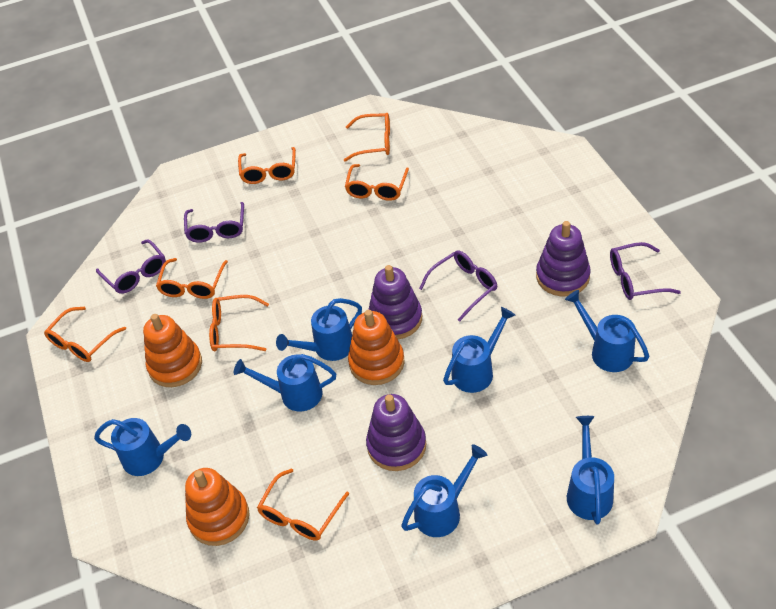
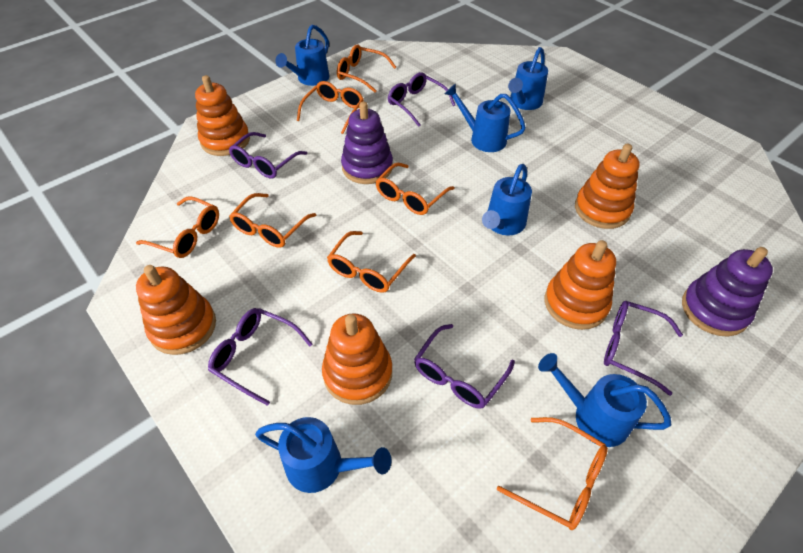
blue watering can: [94,418,191,476] [234,354,336,412] [276,298,362,361] [401,444,487,537] [443,307,515,393] [565,290,649,372] [567,416,614,525] = 7 -> [255,417,391,493] [275,25,329,86] [445,84,526,152] [482,164,532,235] [508,47,548,110] [538,353,671,447] = 6
orange stacking toy: [143,314,202,387] [185,468,250,546] [348,310,405,385] = 3 -> [136,265,216,355] [195,75,250,156] [322,313,392,405] [545,240,616,330] [575,144,639,229] = 5
purple glasses: [96,239,166,294] [184,202,244,243] [419,250,497,321] [610,242,681,300] = 4 -> [208,308,312,406] [229,132,307,178] [388,72,455,127] [414,324,515,409] [604,301,683,396] = 5
purple stacking toy: [366,394,427,471] [368,265,422,340] [536,221,591,296] = 3 -> [341,102,393,184] [682,247,773,337] = 2

